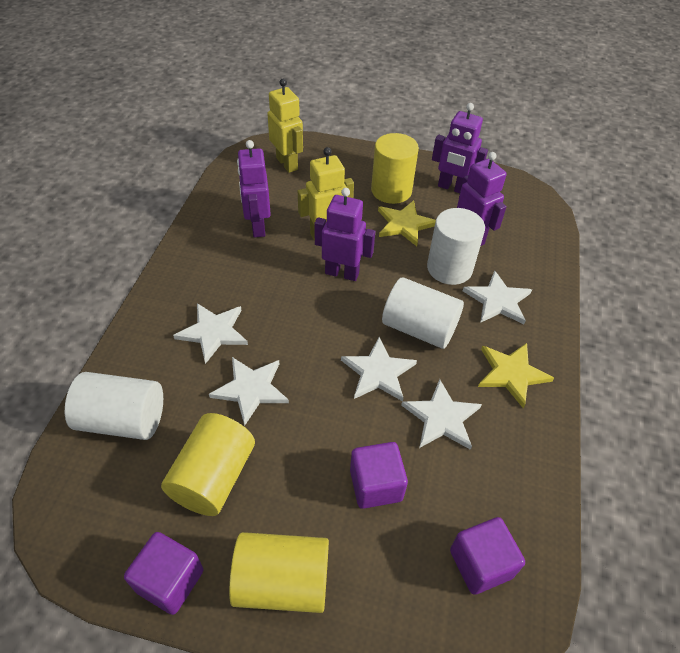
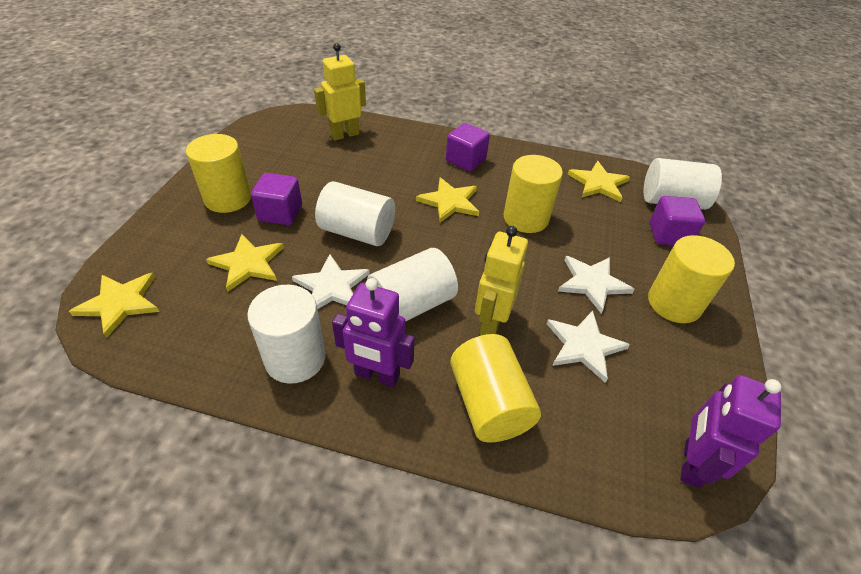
purple robot: [237,140,271,237] [315,188,375,281] [432,103,488,193] [457,152,507,246] = 4 -> [332,278,415,387] [681,375,781,488] = 2
white cylinder: [65,372,163,440] [382,277,464,349] [427,208,485,285] = 3 -> [247,285,326,384] [315,181,395,246] [367,248,458,322] [644,158,722,210] = 4
white star: [173,303,248,364] [209,357,289,426] [341,337,417,402] [401,379,482,450] [463,271,532,324] = 5 -> [292,254,370,309] [547,311,630,383] [558,256,635,314] = 3
yellow cylinder: [161,413,255,516] [229,532,329,613] [371,133,419,204] = 3 -> [186,134,251,213] [450,334,541,442] [504,155,563,233] [648,235,735,323] = 4
yellow star: [378,200,436,246] [478,343,554,408] = 2 -> [69,273,159,338] [206,234,284,292] [416,178,479,223] [567,161,630,202] = 4

